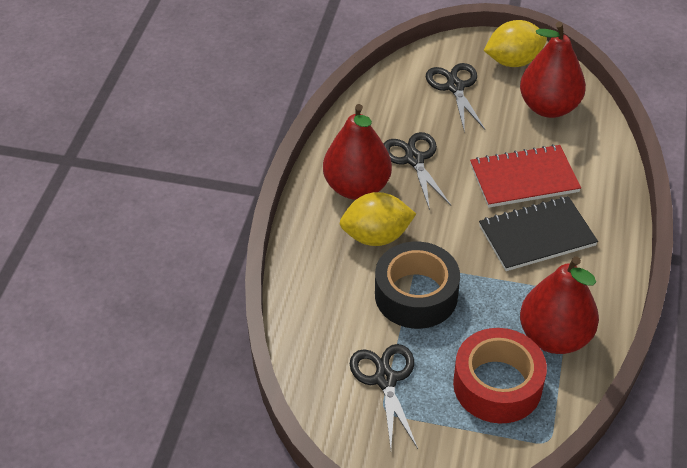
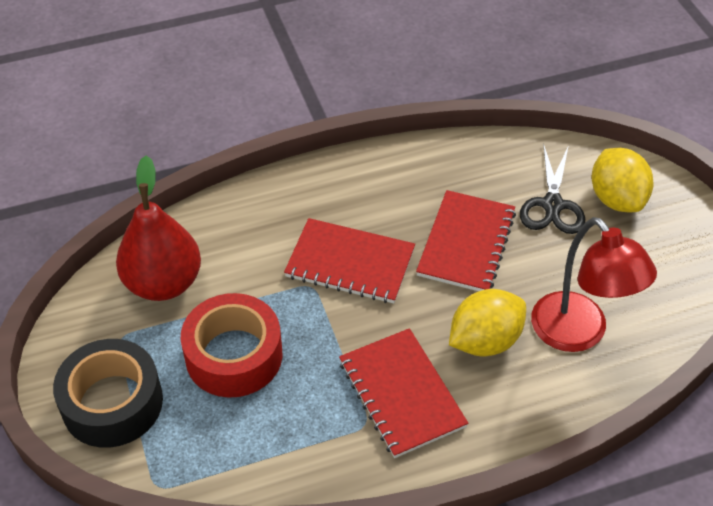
black notebook: [479,196,598,271] = 1 -> none = 0
black scissors: [350,344,418,449] [384,132,451,210] [426,63,485,129] = 3 -> [520,144,585,234] = 1
red lamp: none = 0 -> [531,217,657,352] = 1
red notebook: [470,144,581,208] = 1 -> [284,218,415,304] [339,328,468,458] [416,190,516,291] = 3
red pear: [323,104,392,200] [520,22,586,118] [520,257,599,354] = 3 -> [116,156,201,301] = 1

